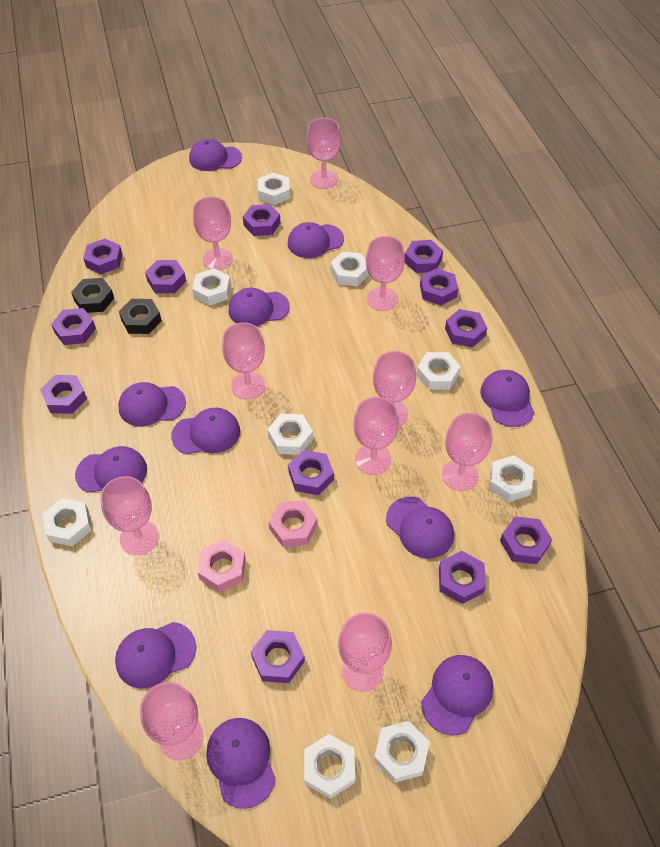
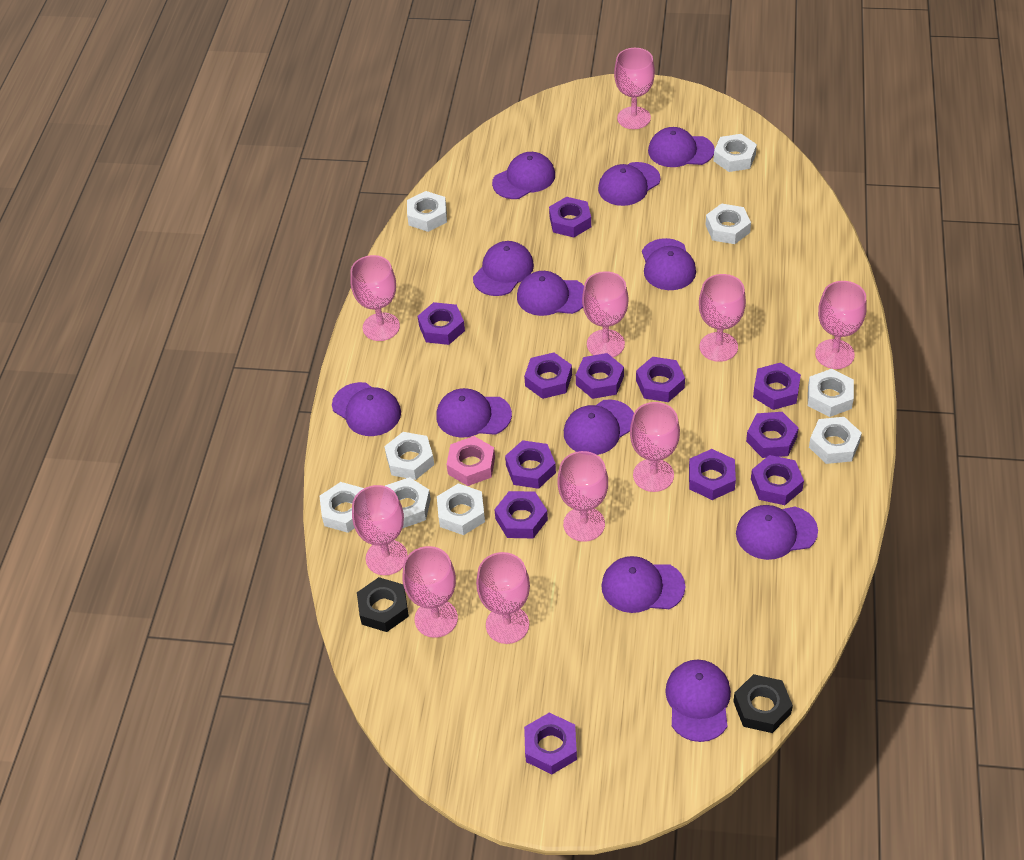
pink nut: [198,539,246,592] [269,500,318,547] = 2 -> [446,436,495,486] = 1
purple cap: [75,446,147,493] [115,622,196,688] [118,382,186,426] [171,408,240,455] [189,139,242,171] [206,718,276,809] [229,288,290,326] [288,222,344,258] [386,497,454,559] [421,655,493,736] [480,370,535,427] = 11 -> [332,382,401,436] [436,388,512,438] [473,241,534,296] [492,152,555,199] [517,271,584,316] [564,399,634,455] [598,162,661,206] [601,556,685,613] [642,238,696,290] [648,127,715,167] [665,659,731,742] [736,505,818,560] = 12

